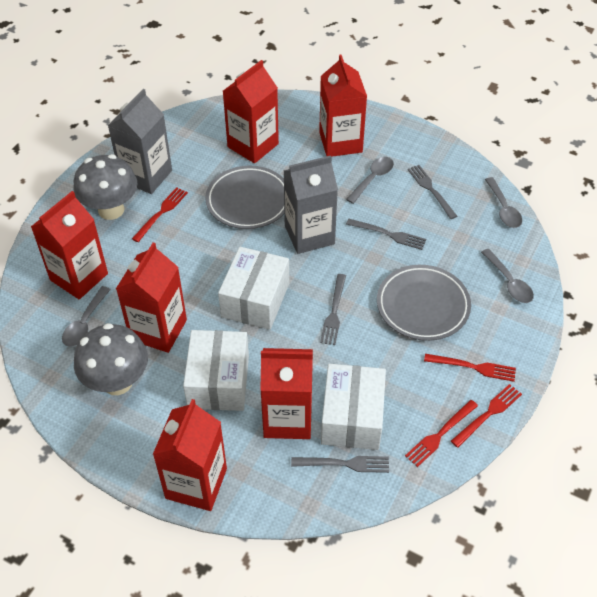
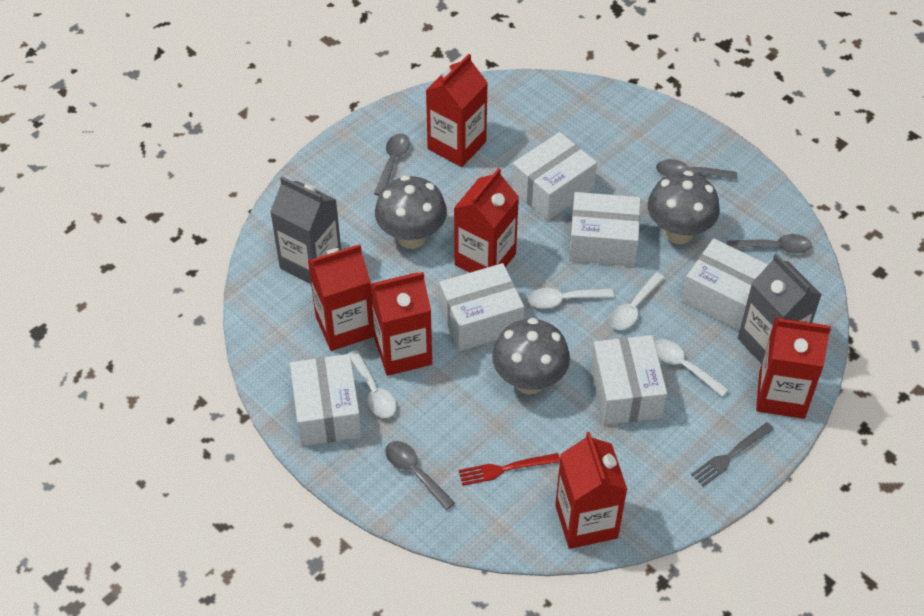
grey fork: [291,456,389,473] [320,274,346,345] [346,219,426,250] [408,165,457,219] = 4 -> [691,422,774,487] = 1
grey mushroom: [73,154,138,220] [74,323,148,395] = 2 -> [375,175,447,249] [492,318,570,394] [648,171,720,244] = 3
grey plate: [205,166,284,229] [377,265,471,341] = 2 -> none = 0
red fork: [132,187,188,242] [405,400,478,467] [424,354,516,382] [451,384,522,448] = 4 -> [458,453,560,486] = 1
white box: [183,330,249,411] [218,247,289,330] [321,364,386,450] = 3 -> [290,354,362,446] [439,263,524,351] [512,132,597,221] [569,192,641,267] [591,335,667,425] [681,238,768,331] = 6
white spoon: none = 0 -> [348,350,396,418] [528,288,614,309] [609,272,665,330] [654,339,729,397] = 4

